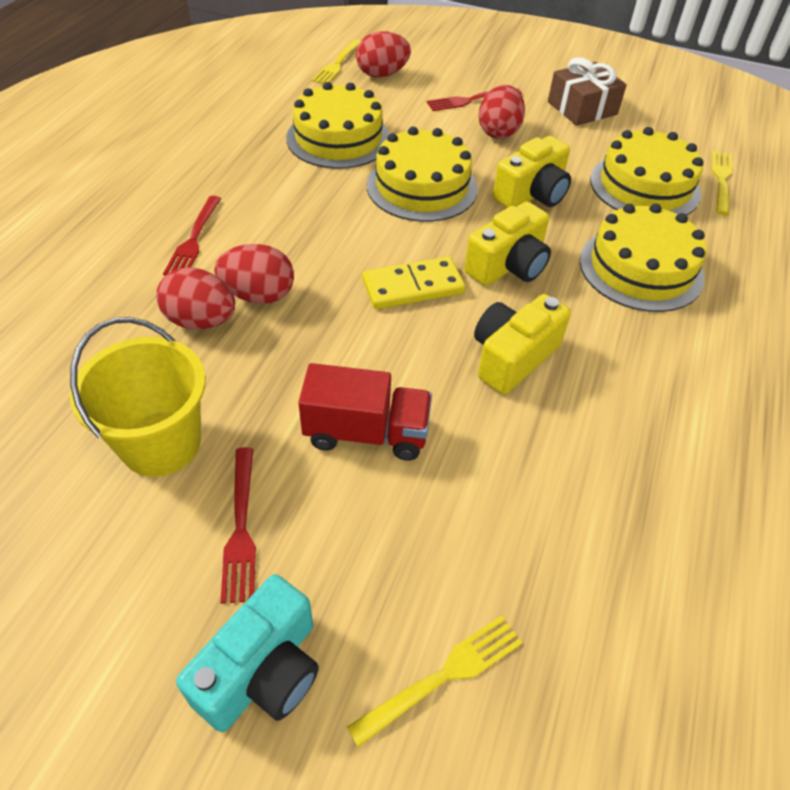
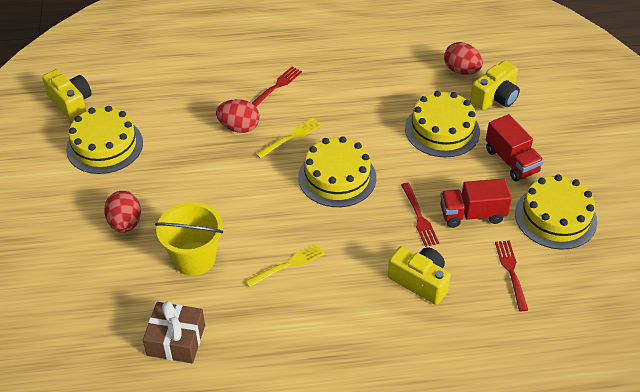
red egg: [156,267,235,329] [215,244,294,304] [356,31,411,78] [479,85,525,139] = 4 -> [104,191,141,233] [216,99,260,133] [444,42,483,75] = 3
red truck: [298,363,432,460] = 1 -> [440,178,512,228] [486,114,544,182] = 2
turquoise camera: [176,574,319,732] = 1 -> none = 0
yellow domino: [362,257,465,309] = 1 -> none = 0
yellow fork: [312,39,361,84] [347,615,522,747] [712,151,732,215] = 3 -> [245,243,325,287] [256,118,322,159] = 2

